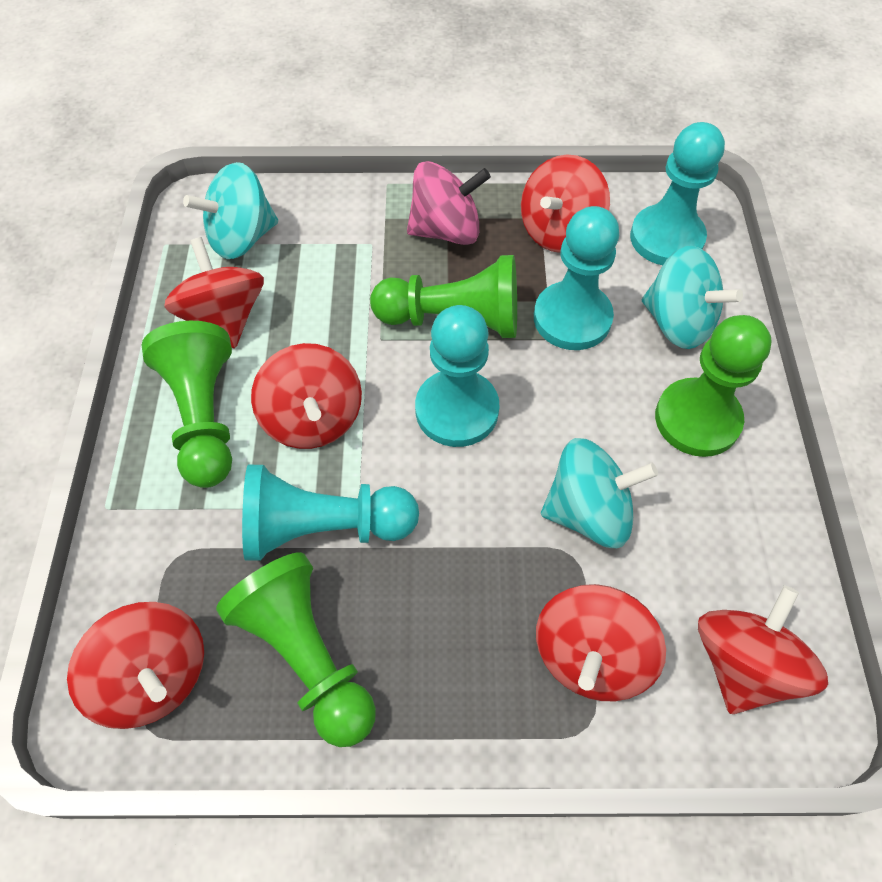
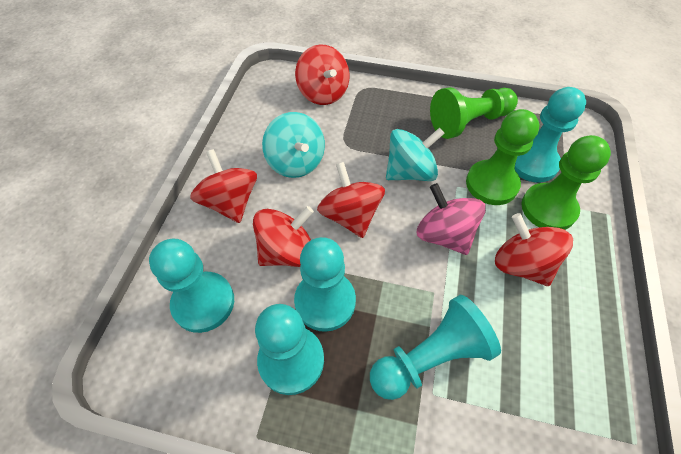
green pawn: [142,321,232,488] [216,552,376,747] [370,255,517,338] [655,315,772,457] = 4 -> [430,87,518,139] [466,109,539,205] [521,135,611,230] = 3
red spinning top: [67,602,204,729] [164,237,264,349] [251,343,362,449] [521,154,610,253] [536,584,666,701] [698,586,828,714] = 6 -> [190,149,257,223] [253,206,314,267] [295,44,349,105] [317,162,385,238] [495,213,573,286] = 5
turquoise pawn: [242,465,419,561] [415,305,499,447] [534,206,619,350] [630,122,725,265] = 4 -> [149,239,234,333] [255,304,324,395] [294,237,356,332] [370,295,501,400] [515,87,586,182] = 5
turquoise spinning top: [183,162,278,259] [541,438,658,548] [642,246,743,349] = 3 -> [262,112,325,178] [386,128,445,181] = 2

